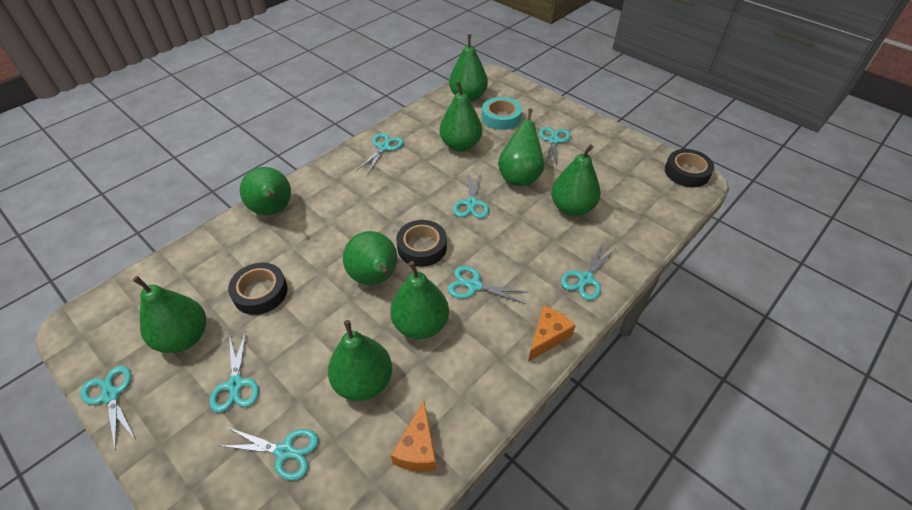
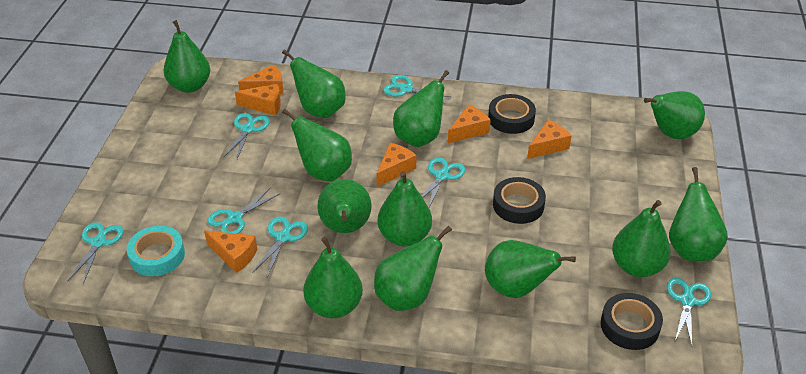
green pear: [132,276,206,353] [240,167,291,216] [328,320,392,401] [343,231,397,285] [390,261,449,339] [439,81,482,152] [449,34,488,102] [498,108,544,186] [551,144,601,216] = 9 -> [164,20,210,93] [282,49,345,118] [282,109,352,181] [303,237,363,318] [317,179,372,233] [374,226,452,311] [378,171,432,247] [393,70,449,147] [485,240,576,298] [612,200,671,277] [644,91,705,139] [669,167,728,261] = 12
orange cheese: [391,401,437,472] [528,306,576,362] = 2 -> [204,230,257,273] [235,83,281,115] [238,65,284,94] [376,143,416,187] [448,105,491,143] [527,120,572,159] = 6
turquoise scissors: [80,366,136,450] [210,331,259,413] [221,427,319,481] [357,133,404,174] [448,266,528,304] [453,173,489,218] [539,127,571,167] [561,245,616,300] = 8 -> [68,222,123,284] [207,187,280,234] [223,113,270,159] [252,217,308,277] [383,75,450,104] [422,157,465,207] [667,278,711,346] = 7

